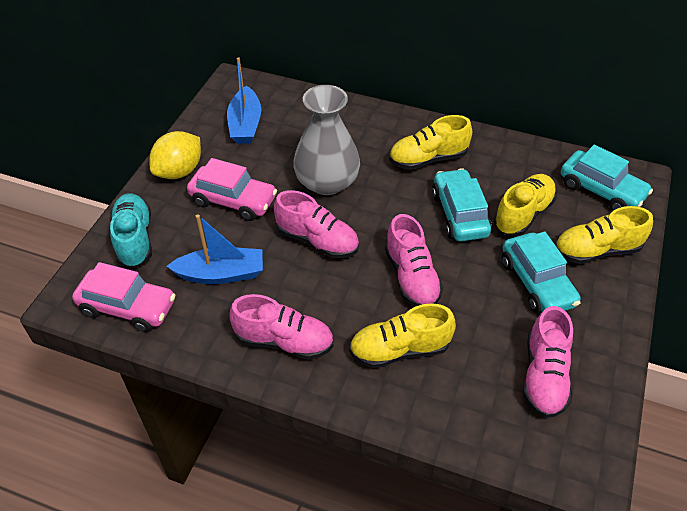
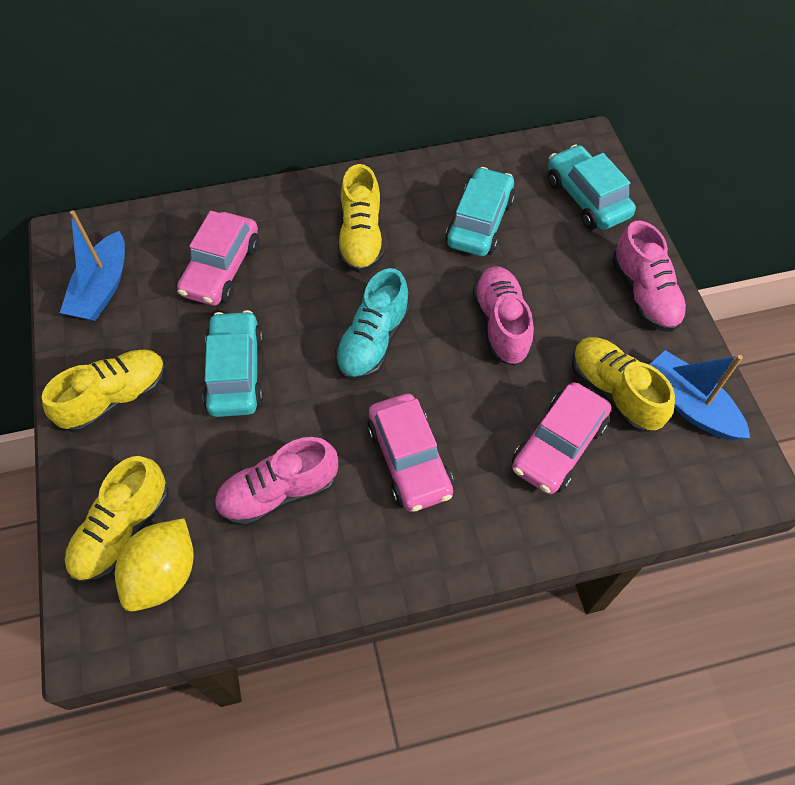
grey vase: [293,85,360,195] = 1 -> none = 0
pink car: [72,262,176,332] [187,158,277,221] = 2 -> [177,211,259,306] [367,394,454,512] [512,382,611,494] = 3
pink shoe: [229,294,334,360] [274,190,359,258] [385,214,443,307] [523,306,573,418] = 4 -> [214,437,338,527] [473,266,534,366] [612,220,688,332] = 3

